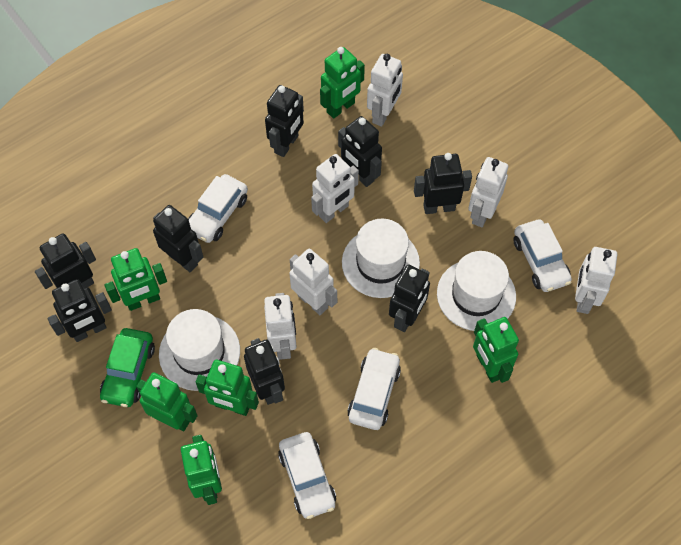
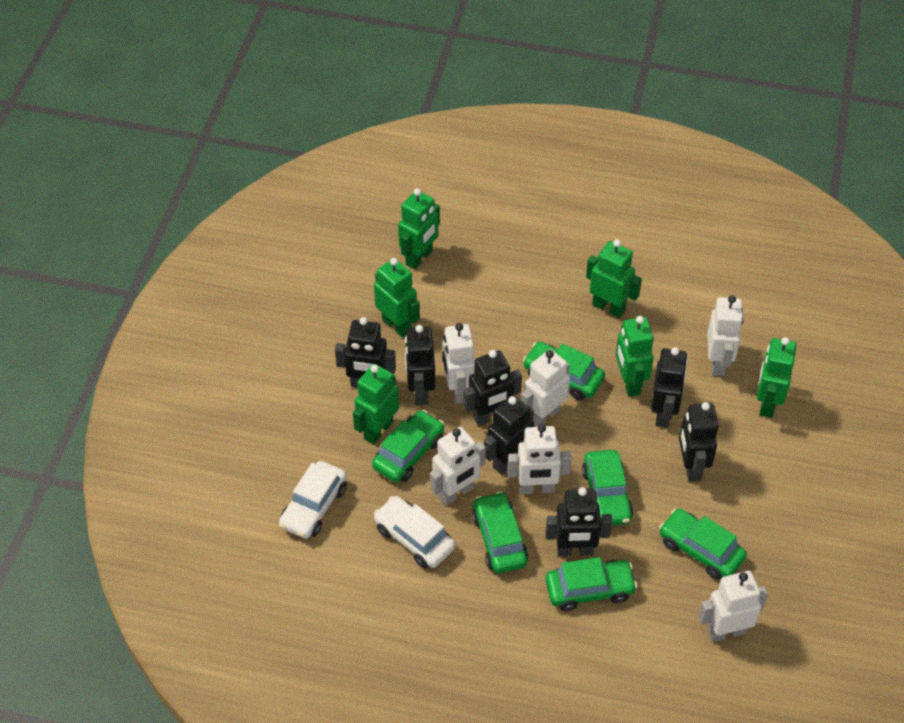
black robot: [35,233,96,289] [47,279,112,342] [153,205,203,272] [244,338,285,405] [265,85,304,157] [338,116,382,187] [389,264,430,332] [414,153,472,214] = 8 -> [335,317,396,388] [405,325,435,405] [463,350,522,426] [484,395,534,475] [545,487,612,556] [651,347,688,428] [679,402,719,482] = 7
green car: [100,328,155,407] = 1 -> [372,410,444,482] [472,491,529,573] [523,342,605,400] [546,557,638,611] [582,450,633,525] [659,508,747,580] = 6
white car: [188,174,248,243] [278,432,336,519] [347,348,401,430] [513,219,572,292] = 4 -> [279,461,347,539] [373,496,455,568] = 2
white hat: [159,309,240,391] [342,219,420,298] [437,251,516,331] = 3 -> none = 0

